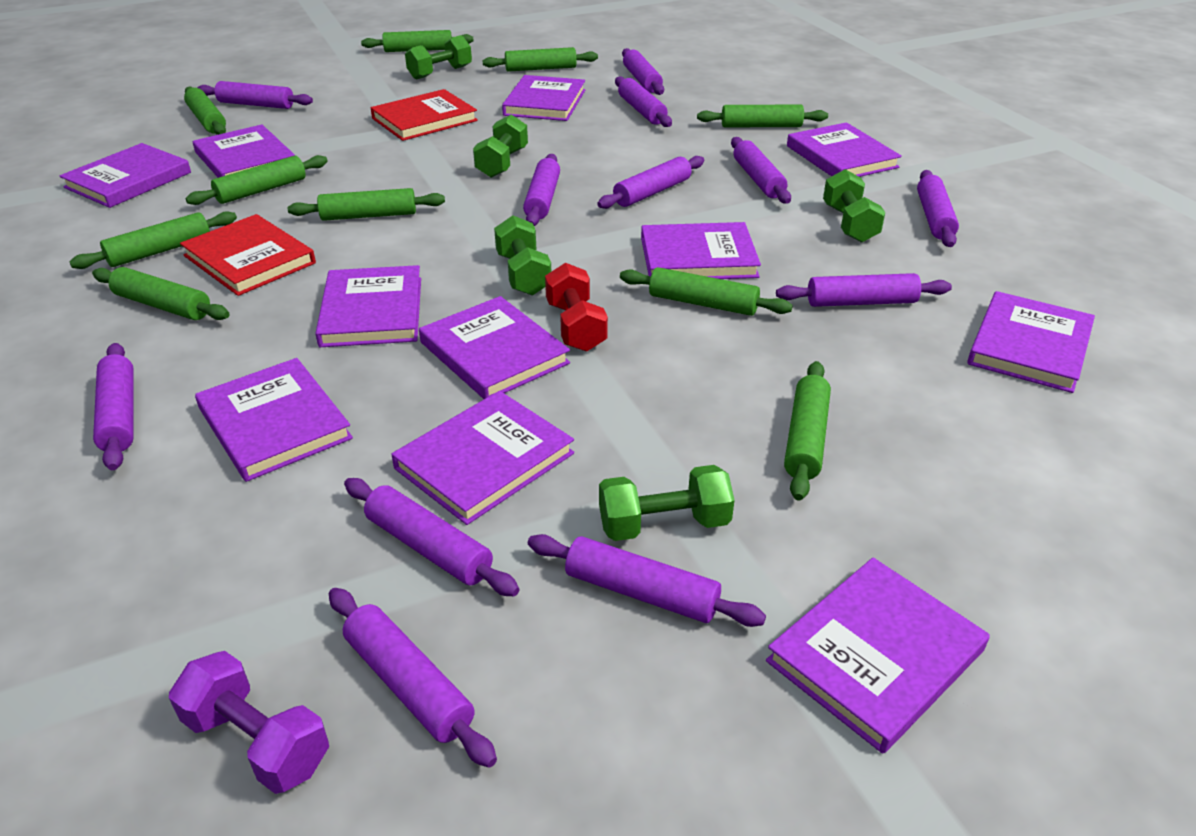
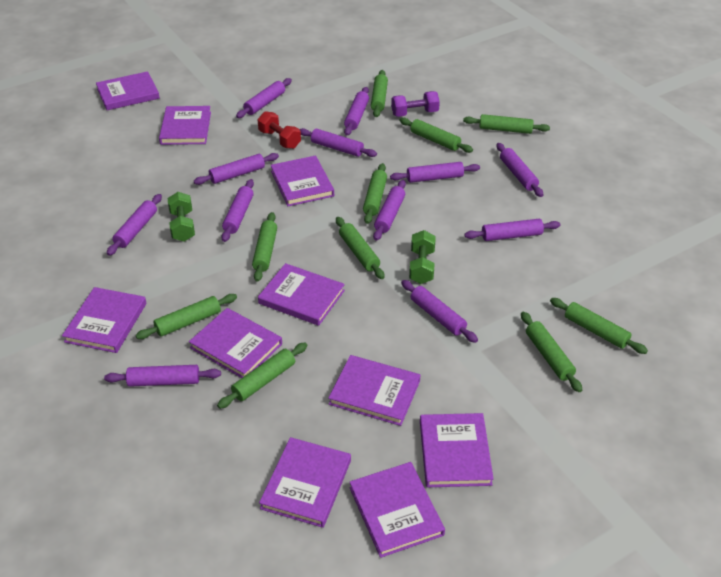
green dumbbell: [405,35,472,80] [473,114,528,178] [494,216,551,296] [599,465,735,541] [823,169,885,243] = 5 -> [168,192,195,241] [409,230,436,284] = 2
purple book: [60,143,191,208] [193,124,295,178] [195,358,353,482] [315,265,421,347] [391,391,574,525] [419,296,570,399] [502,75,585,121] [641,222,761,279] [766,558,990,754] [787,122,902,177] [967,291,1095,393] = 11 -> [62,287,146,353] [96,71,160,110] [159,106,211,145] [189,308,282,378] [258,263,345,326] [259,437,351,528] [271,156,334,206] [328,355,420,426] [349,462,445,558] [420,413,494,487] = 10
red book: [180,214,316,296] [371,89,478,141] = 2 -> none = 0

